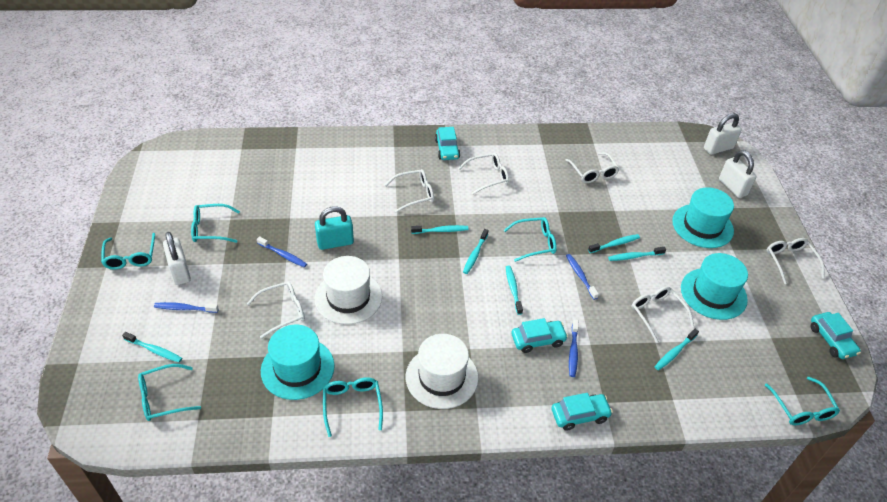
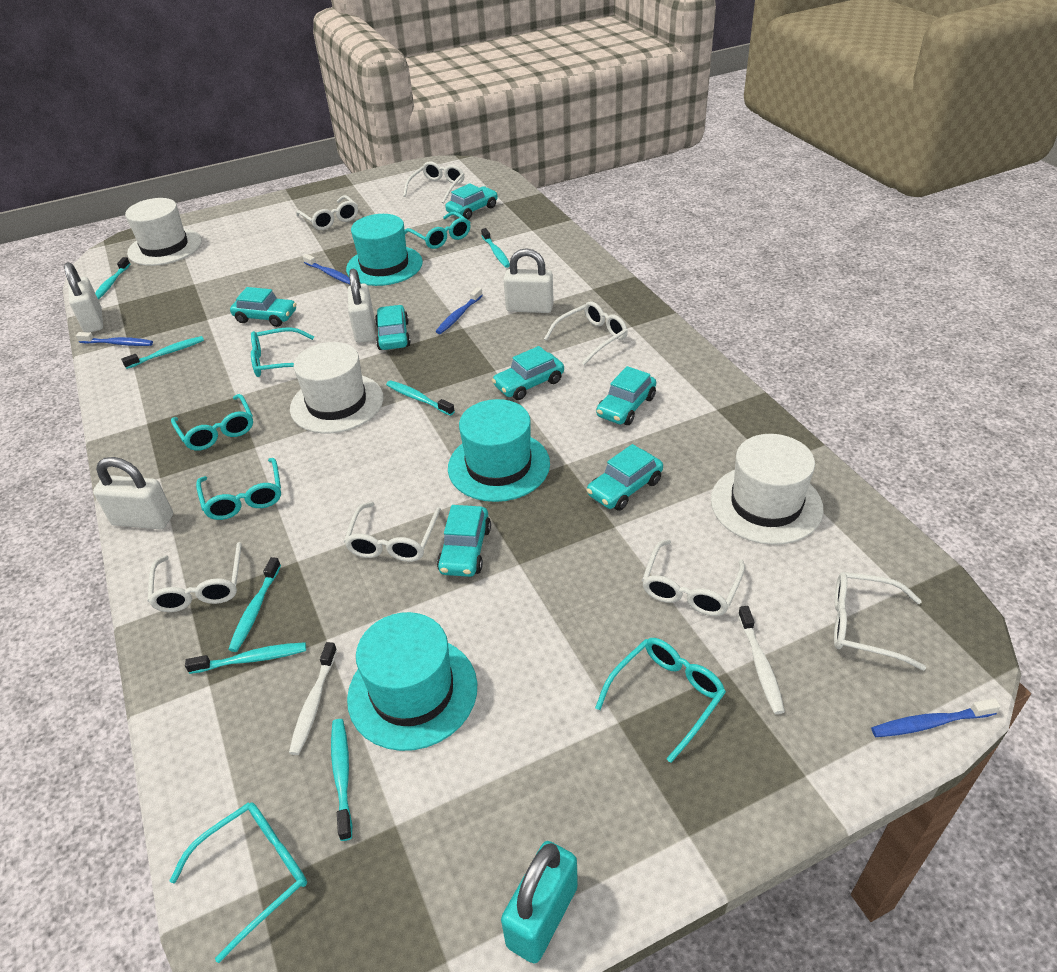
turquoise car: [435,127,460,160] [511,318,568,353] [551,393,613,431] [811,312,861,359] = 4 -> [230,287,296,327] [375,305,411,350] [437,505,491,577] [445,183,498,220] [492,346,564,400] [587,444,663,511] [596,366,656,425] = 7
white glasses: [247,281,305,339] [385,169,434,213] [458,153,509,195] [566,152,619,183] [631,286,694,343] [767,238,824,284] = 6 -> [147,542,242,612] [296,195,358,230] [344,502,441,562] [403,162,464,203] [544,302,628,365] [642,539,745,616] [834,572,926,670] = 7
white hat: [315,256,382,325] [406,334,478,409] = 2 -> [125,198,202,266] [290,342,383,433] [711,434,824,545] = 3
white padlock: [163,232,191,285] [704,113,742,155] [719,150,756,198] = 3 -> [64,262,103,333] [93,457,173,529] [348,269,375,343] [503,248,554,313] = 4
white toothbrush: none = 0 -> [289,642,337,755] [738,606,785,714] = 2

